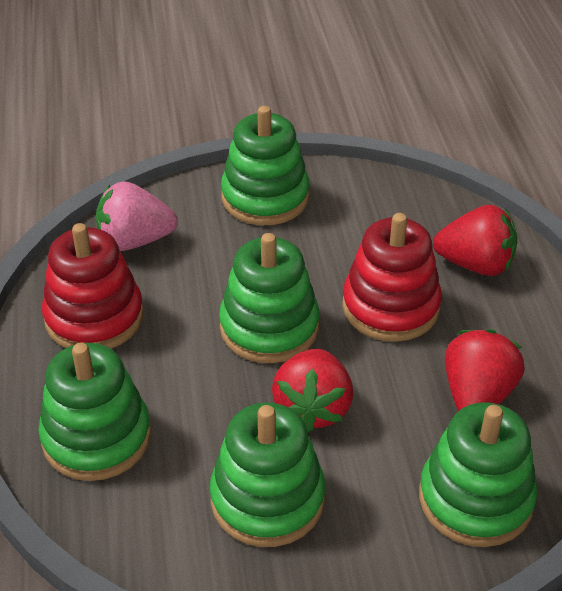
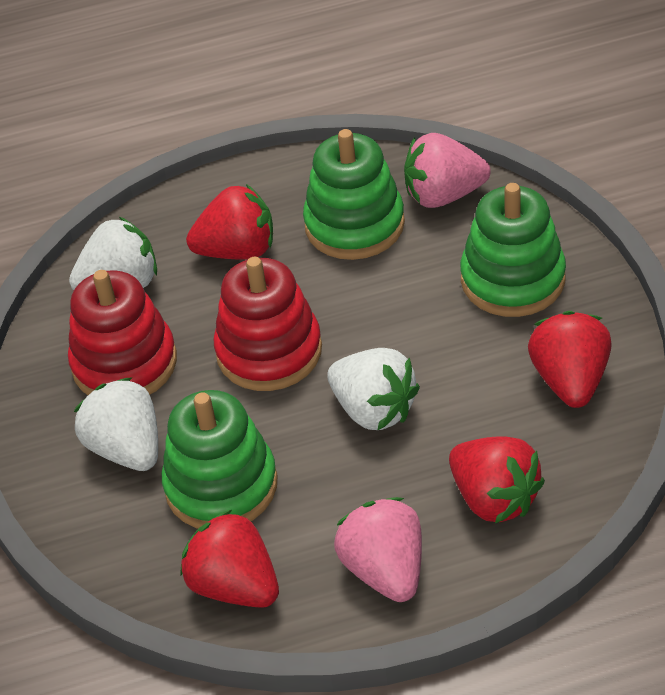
green stacking toy: [38,343,151,481] [210,403,325,547] [219,233,320,363] [221,106,310,225] [419,402,537,547] = 5 -> [162,390,278,529] [303,129,405,260] [460,183,566,317] = 3
pink strawberry: [96,181,178,251] = 1 -> [334,497,422,602] [404,133,491,208] = 2
red strawberry: [272,349,353,432] [433,205,518,276] [445,329,525,411] = 3 -> [180,510,279,608] [186,184,273,260] [449,436,545,523] [528,311,612,408] = 4
white strawberry: none = 0 -> [69,217,157,290] [74,377,158,471] [327,348,420,430] = 3

